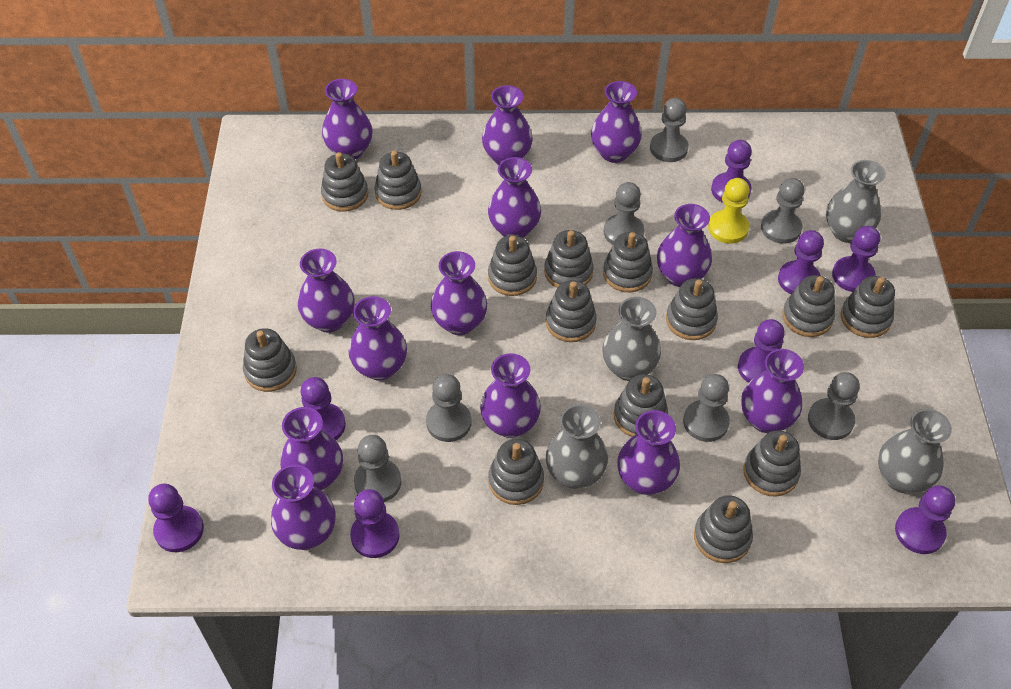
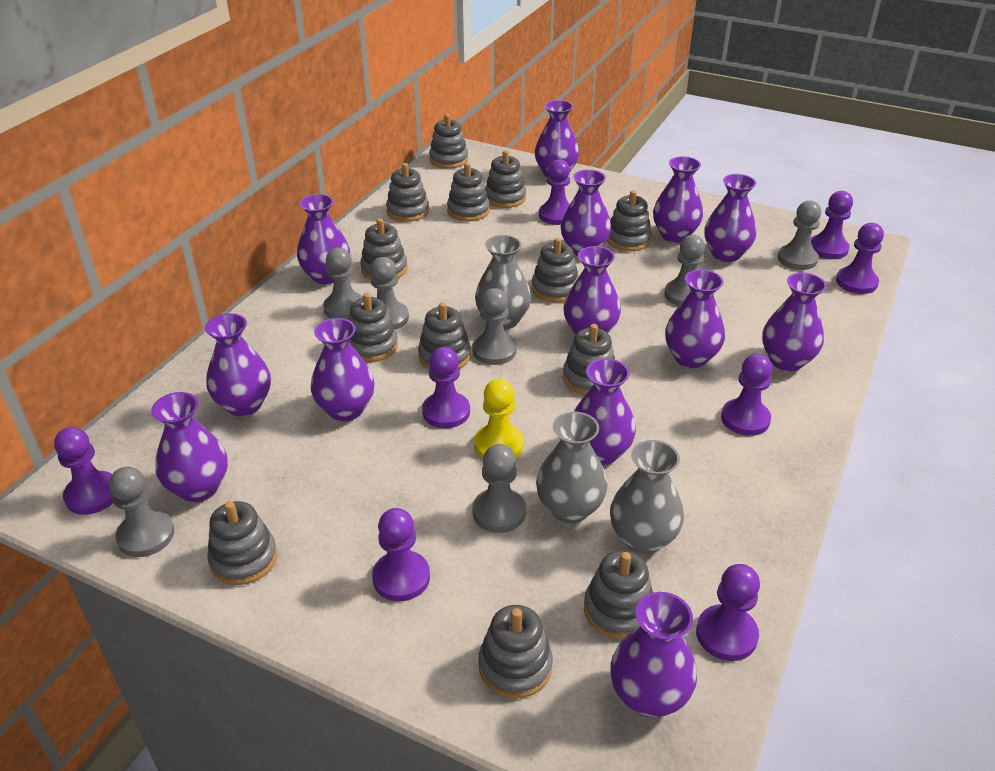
grey stacking toy: [243,328,297,392] [321,152,368,212] [374,151,422,210] [488,235,537,296] [488,439,544,505] [544,230,593,288] [546,280,597,342] [603,232,653,292] [614,374,668,437] [666,278,718,340] [694,495,753,563] [743,430,801,497] [782,275,835,337] [841,276,895,338] = 14 -> [207,501,277,585] [349,293,398,362] [360,218,408,280] [386,163,429,222] [418,302,471,369] [429,114,468,169] [447,163,490,222] [479,605,553,698] [485,150,526,208] [532,237,579,302] [563,324,615,395] [584,551,653,639] [607,190,652,251] = 13
grey vase: [546,404,608,489] [603,297,661,381] [826,160,886,243] [878,409,952,493] = 4 -> [475,235,531,330] [536,412,607,524] [610,440,684,554] = 3

